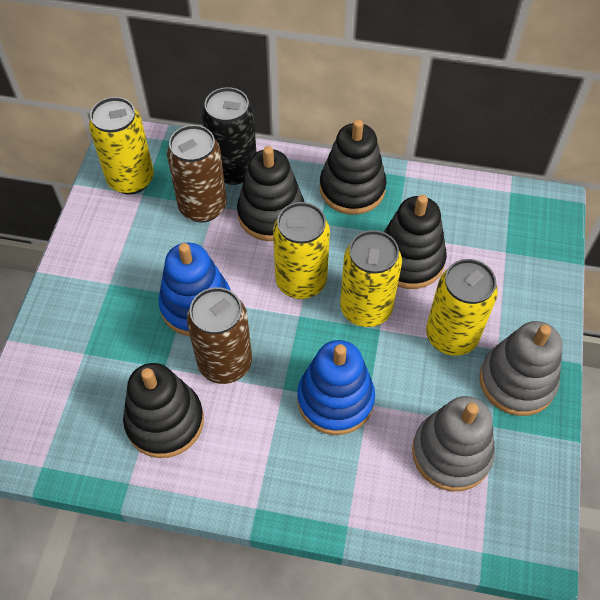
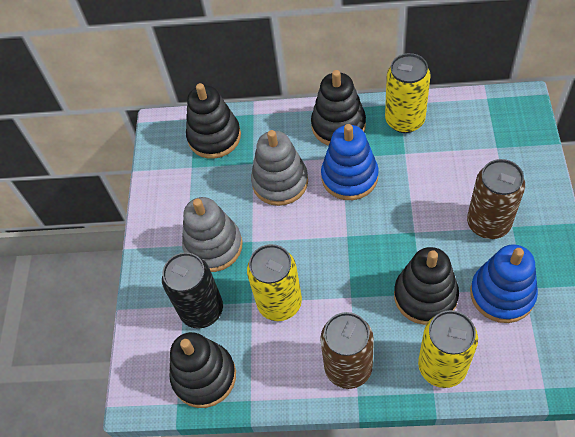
yellow can: [89,97,154,195] [273,202,330,299] [340,230,402,327] [426,259,498,356] = 4 -> [247,244,302,321] [385,53,431,133] [418,310,478,388] = 3

